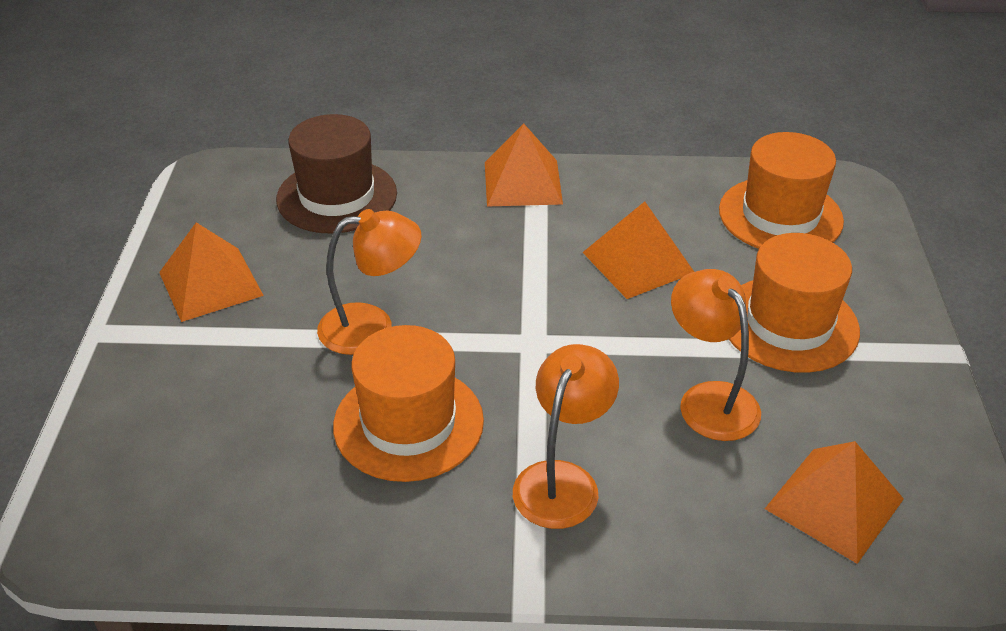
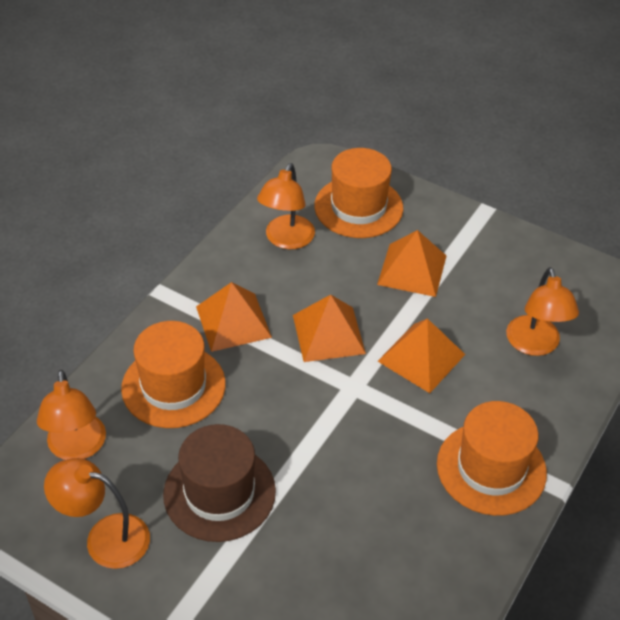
orange lamp: [317,209,421,355] [513,344,619,529] [671,269,761,441] = 3 -> [37,370,106,460] [44,458,150,569] [257,163,315,249] [506,267,579,356] = 4

